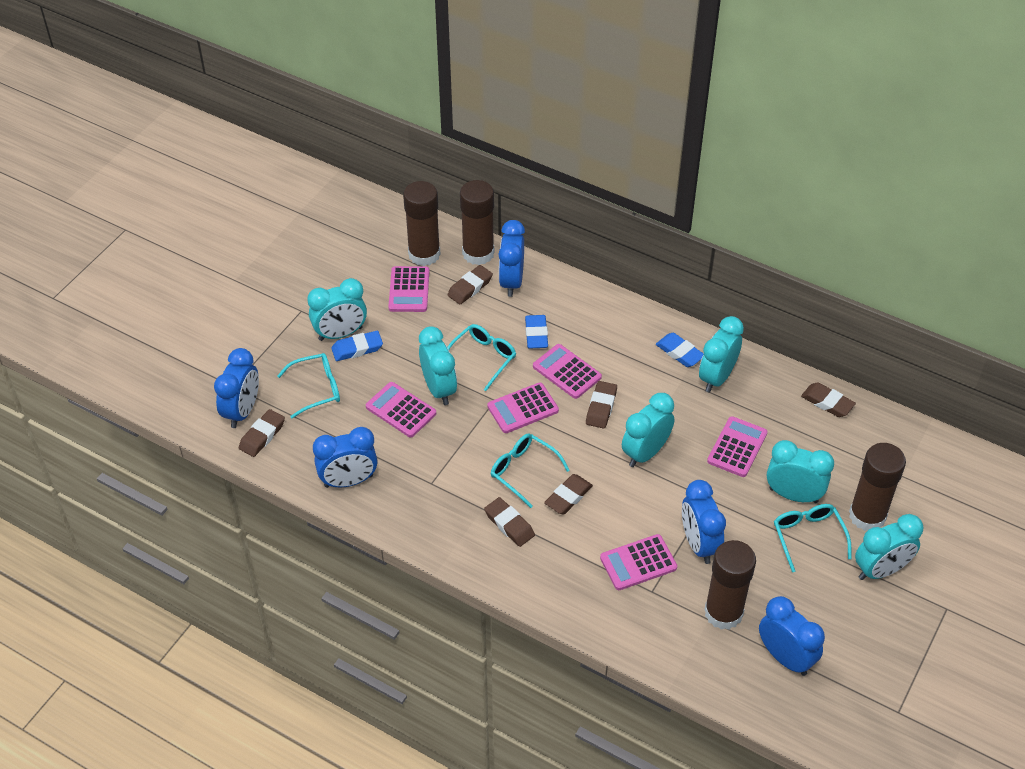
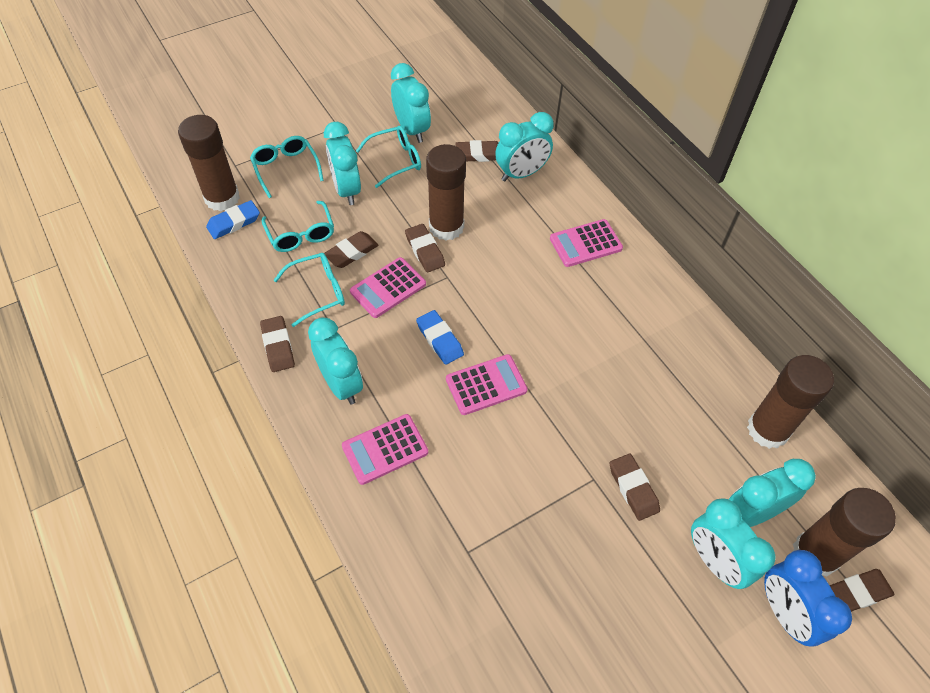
blue clock: [214,348,259,428] [313,427,377,488] [499,220,525,297] [682,480,726,564] [759,596,825,676] = 5 -> [764,550,852,647] = 1
blue eraser: [331,331,383,361] [525,315,548,349] [656,333,704,367] = 3 -> [206,200,260,239] [416,310,464,365] = 2
pink calculator: [366,382,436,437] [388,266,429,312] [487,382,559,433] [533,344,602,399] [600,534,677,590] [707,416,768,477] = 6 -> [342,414,428,485] [350,257,426,318] [446,354,528,415] [550,219,623,267] = 4

